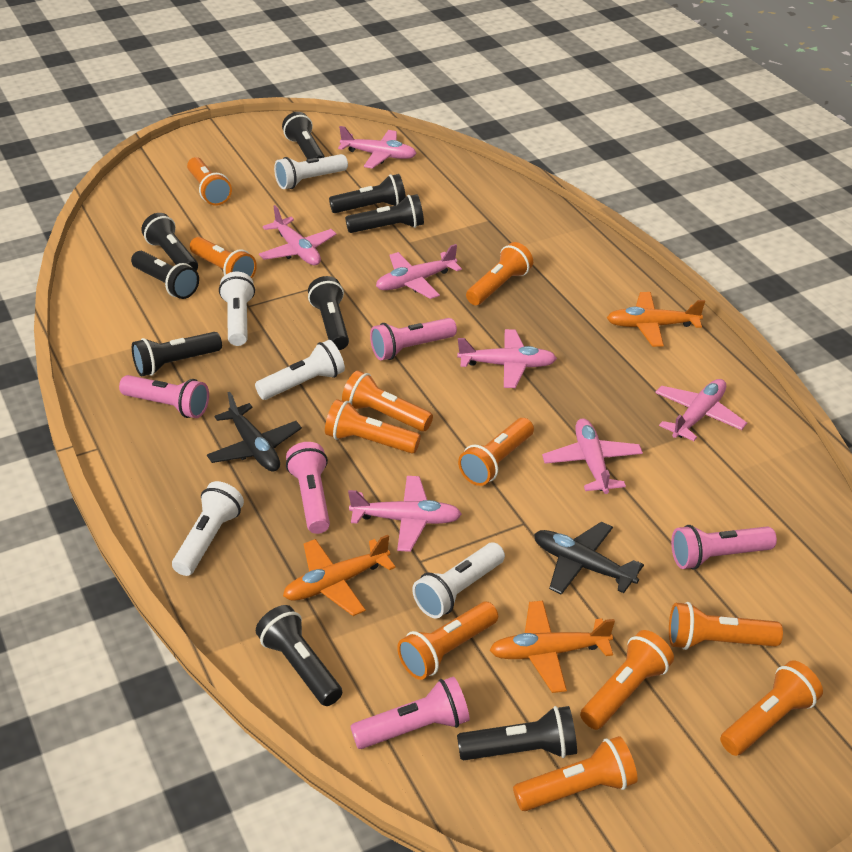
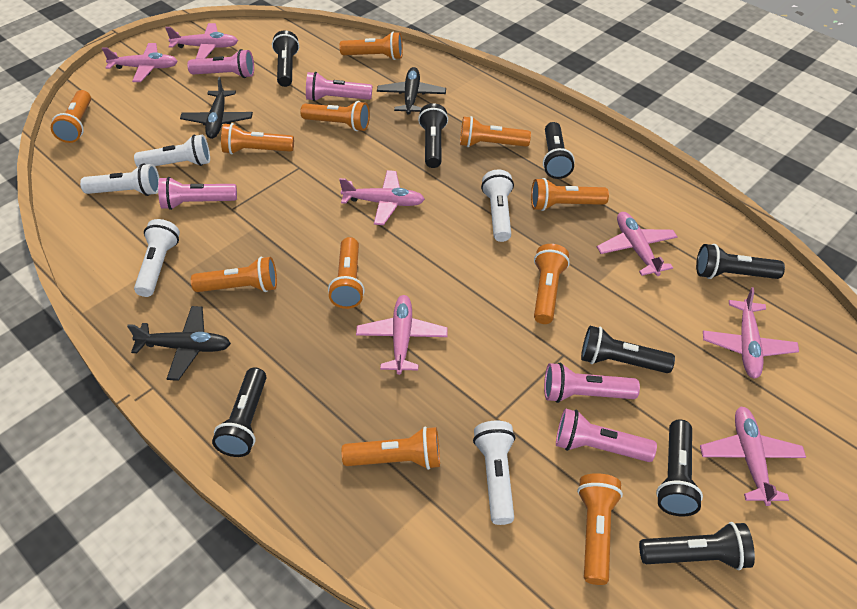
black flashlight: [131,251,199,299] [132,332,222,376] [141,213,198,271] [256,605,342,706] [282,112,325,159] [308,276,349,350] [329,174,406,213] [345,194,424,233] [457,706,577,760] = 9 -> [212,367,266,457] [272,30,299,87] [418,103,448,168] [543,122,575,179] [581,326,675,373] [639,522,755,570] [656,419,703,517] [696,244,785,279] = 8
black plane: [207,392,302,472] [534,522,644,595] = 2 -> [127,306,231,381] [180,77,253,139] [377,67,446,115] = 3
orange plane: [283,535,396,616] [490,600,615,693] [607,292,705,347] = 3 -> none = 0

